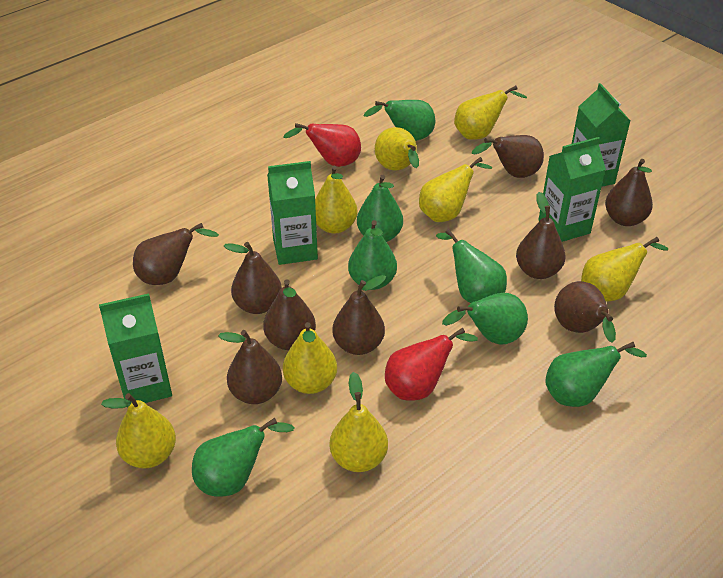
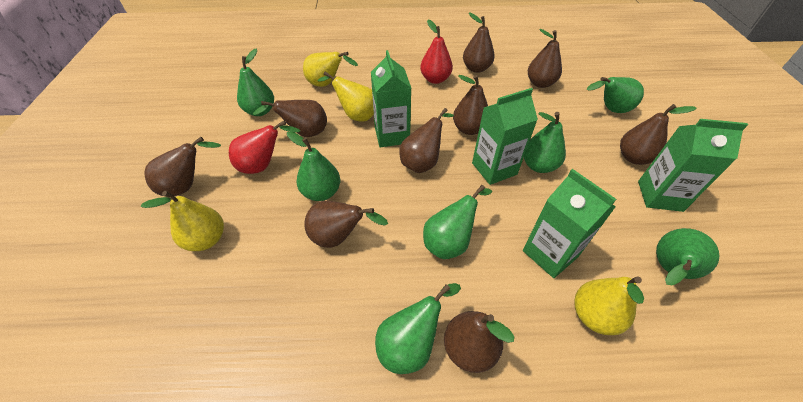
yellow pear: [101,393,176,468] [283,322,337,394] [315,166,358,234] [330,372,388,472] [375,127,419,170] [419,157,492,222] [454,86,527,140] [581,237,668,301] = 8 -> [141,191,224,251] [303,52,358,87] [318,71,374,122] [574,276,644,335] = 4

